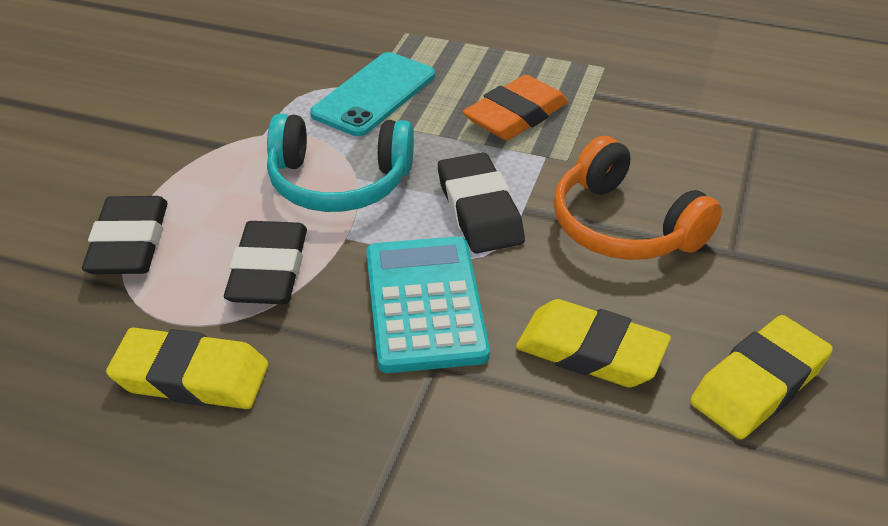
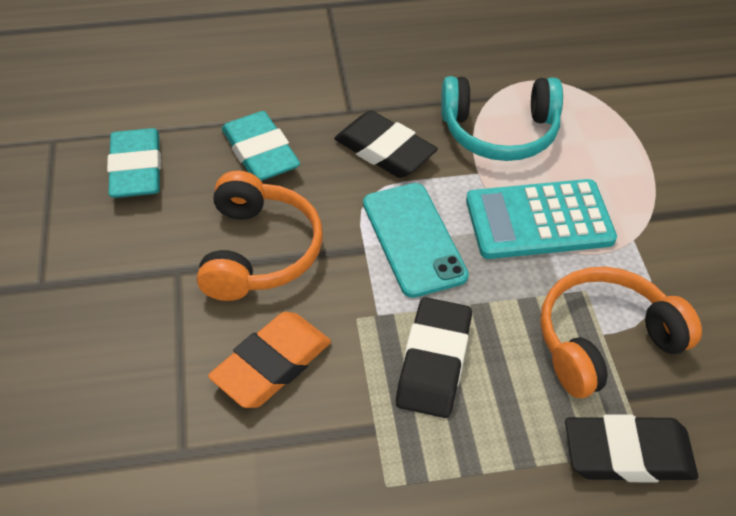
orange headphones: [554,136,722,260] = 1 -> [197,171,323,301] [540,267,702,398] = 2
turquoise eraser: none = 0 -> [107,128,161,198] [222,111,300,181] = 2
yellow eraser: [106,328,269,409] [516,299,671,387] [690,315,833,439] = 3 -> none = 0

